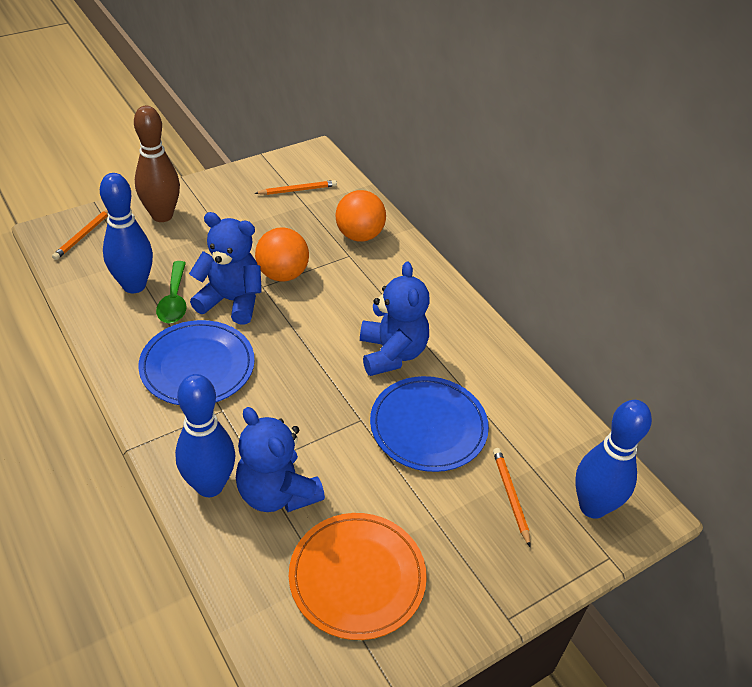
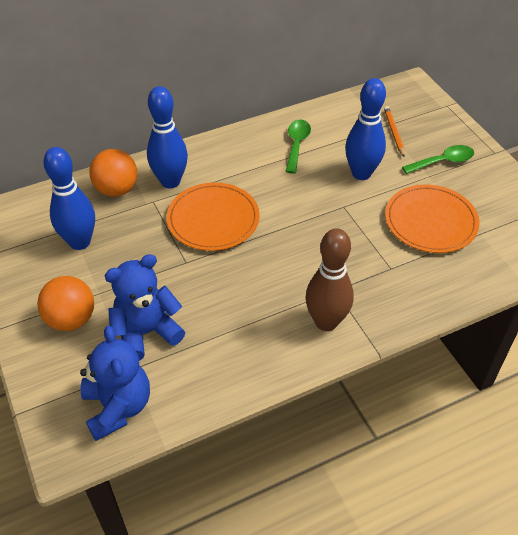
blue plate: [138,320,255,405] [370,376,489,472] = 2 -> none = 0
blue teddy bear: [189,212,262,325] [236,407,325,512] [360,262,430,376] = 3 -> [80,326,150,441] [104,254,185,361] = 2
green spoon: [156,261,186,323] = 1 -> [285,120,311,174] [402,145,474,174] = 2
orange pencil: [52,210,108,260] [254,180,337,195] [493,448,531,548] = 3 -> [384,106,405,157] = 1
orange plate: [289,513,427,640] = 1 -> [167,182,260,251] [385,184,479,253] = 2

